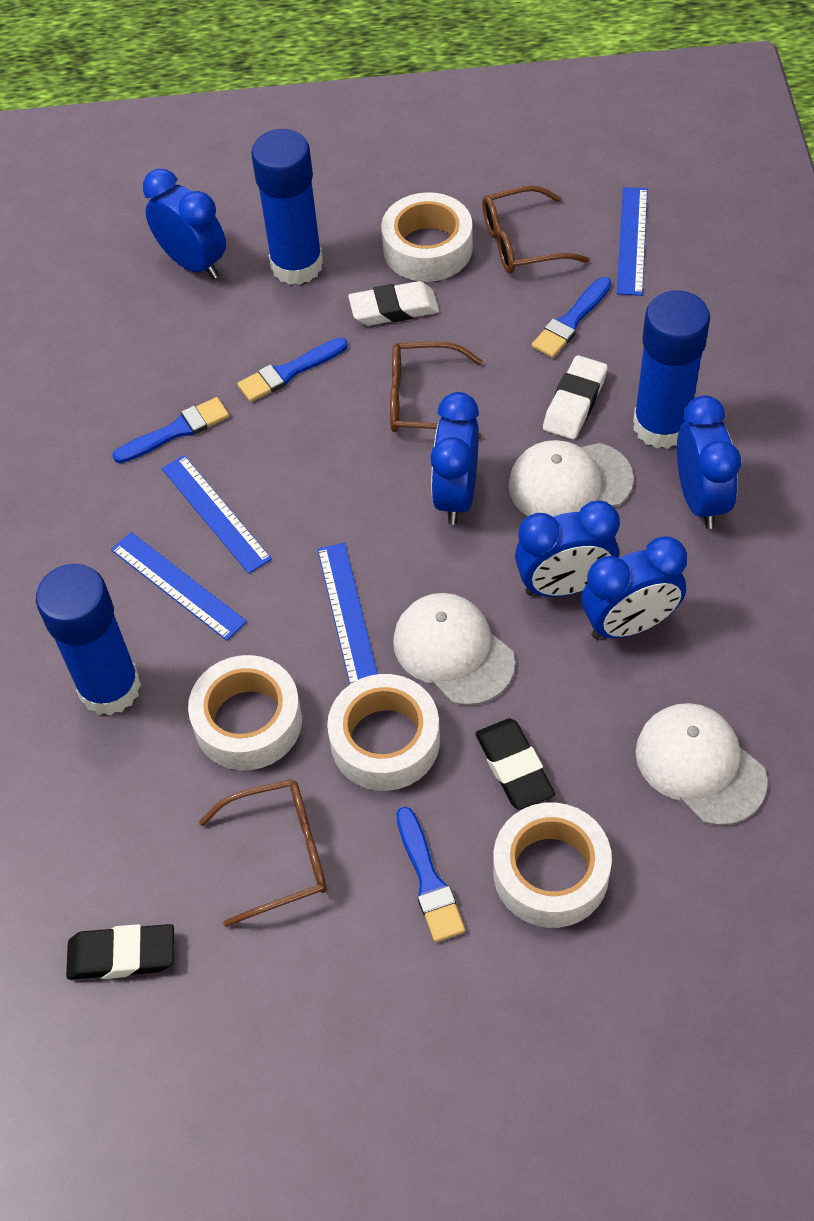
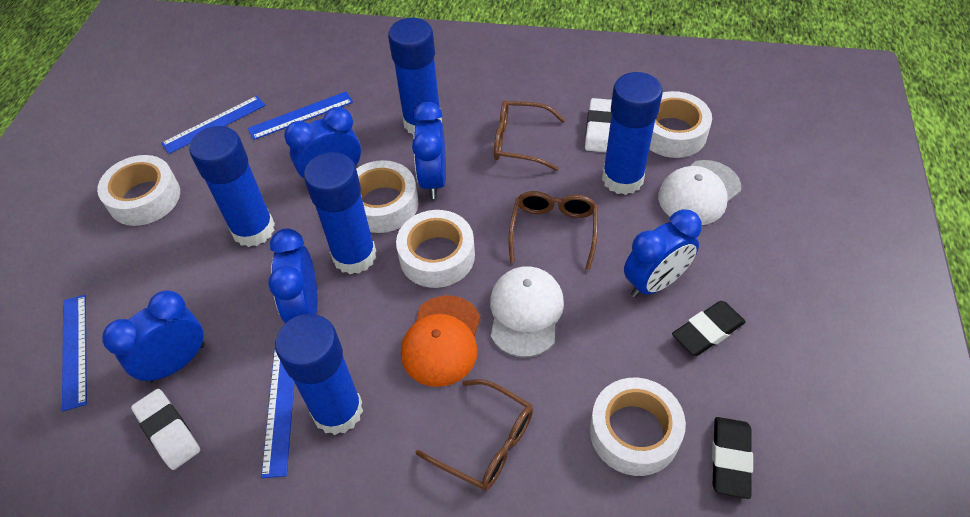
blue brush: [112,397,229,463] [237,337,348,402] [396,807,465,942] [532,277,611,358] = 4 -> none = 0
blue glue stick: [36,564,141,716] [251,129,323,285] [633,290,710,449] = 3 -> [189,126,275,247] [275,314,363,435] [304,152,376,274] [388,18,442,135] [602,72,663,195] = 5
orange cap: none = 0 -> [401,295,481,387] = 1
white cap: [393,593,515,706] [508,440,634,517] [636,703,768,826] = 3 -> [490,266,564,357] [658,160,741,225] = 2
white tape: [188,655,302,770] [327,674,440,791] [381,192,473,282] [493,802,612,928] = 4 -> [97,155,180,226] [356,160,418,233] [396,210,475,288] [590,378,686,476] [649,91,712,158] = 5

